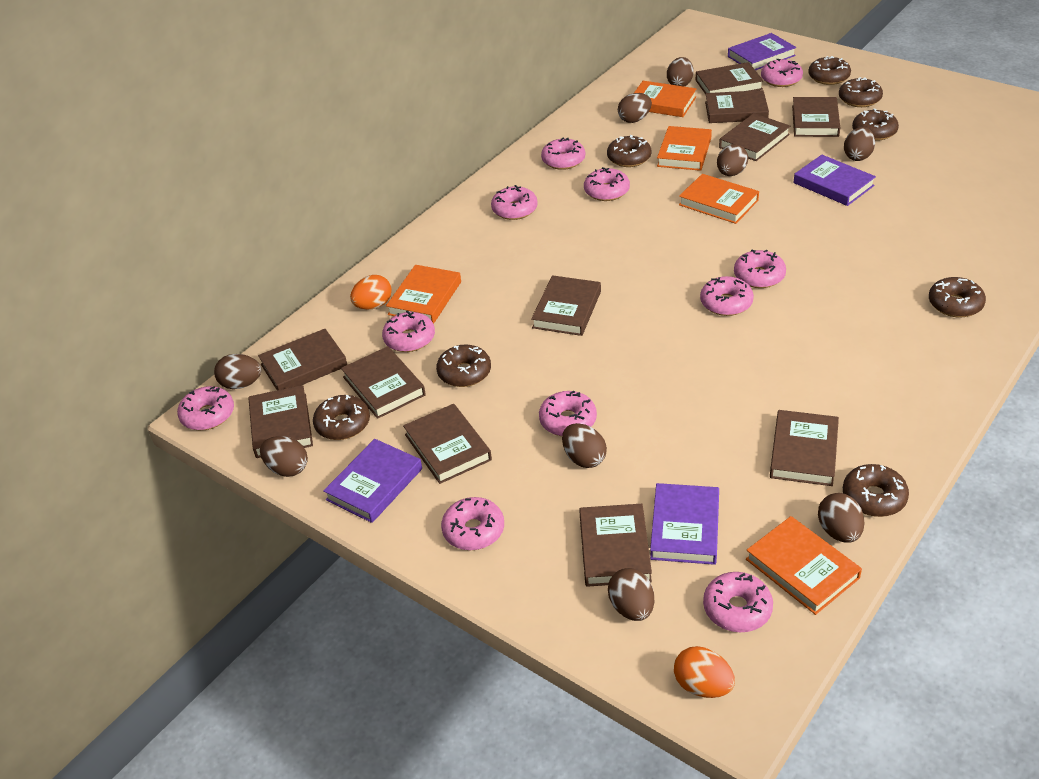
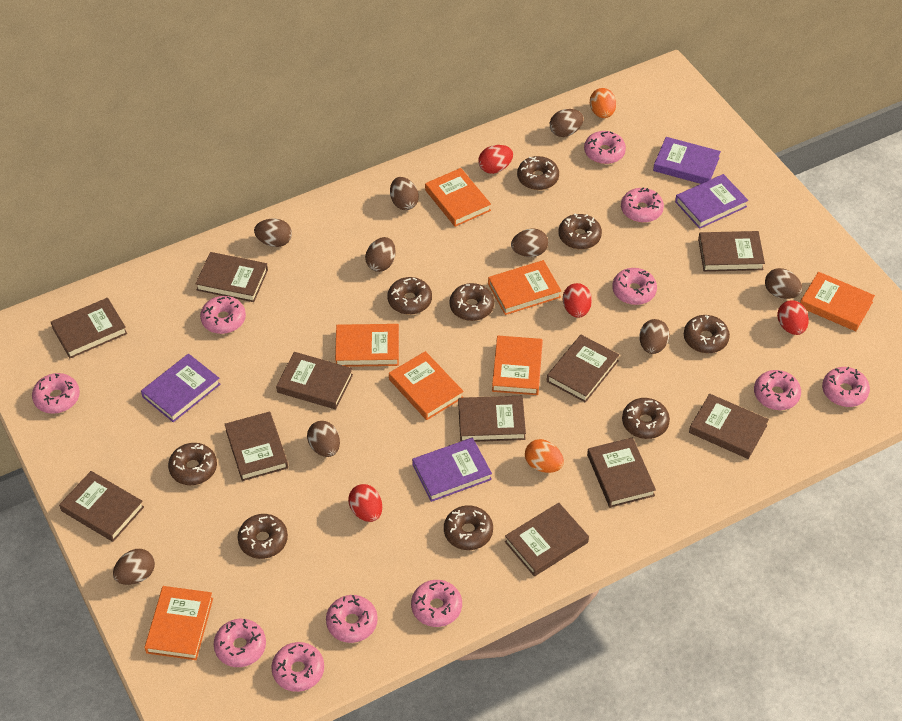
brown donut: [313,395,370,440] [436,344,491,387] [607,135,651,167] [808,56,851,85] [839,77,883,107] [843,464,909,517] [852,108,899,141] [929,277,986,318] = 8 -> [168,443,217,485] [238,514,288,559] [387,277,432,315] [444,505,493,550] [449,283,494,321] [517,156,559,190] [558,213,602,249] [622,398,670,439] [684,315,730,353] = 9
orange book: [386,265,461,324] [634,81,696,117] [657,126,712,171] [679,174,759,224] [746,516,862,615] = 5 -> [144,586,213,660] [335,324,399,367] [389,351,464,420] [425,168,491,227] [488,260,561,315] [492,336,543,395] [800,272,875,331] = 7
red egg: none = 0 -> [348,484,382,522] [478,145,513,174] [563,283,592,318] [777,300,809,335] = 4

